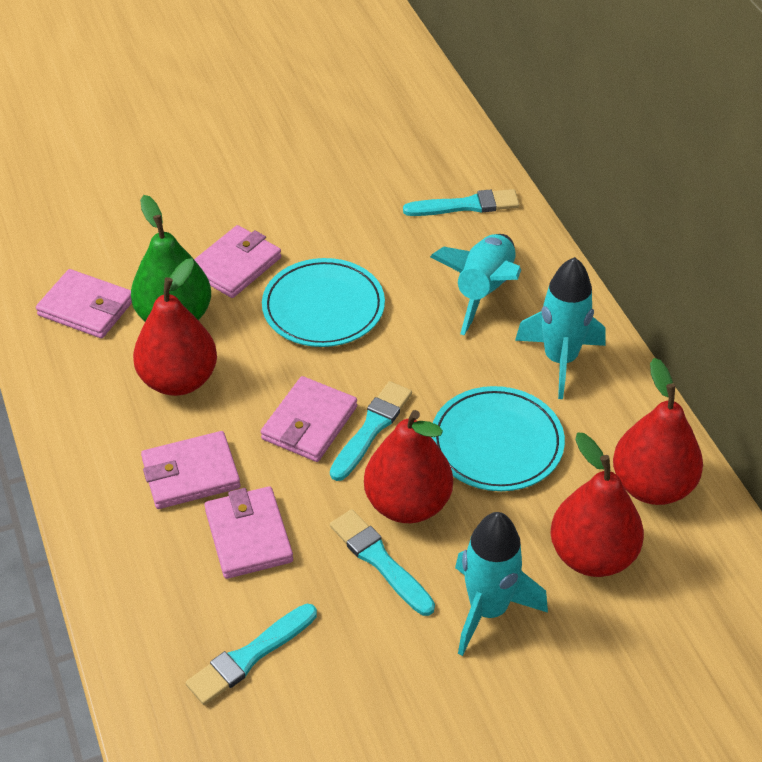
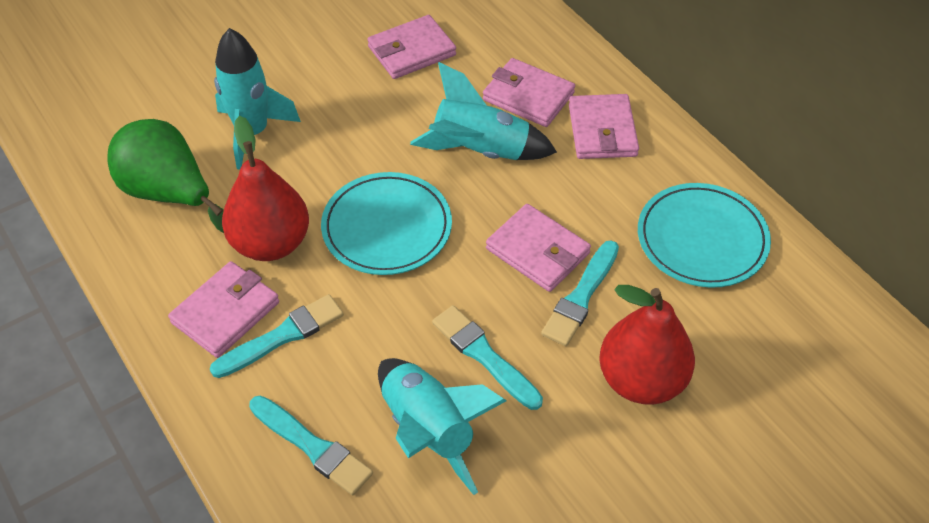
red pear: [133,258,217,396] [364,410,453,523] [551,432,644,577] [613,358,703,505] = 4 -> [222,116,309,261] [599,285,695,405] = 2

